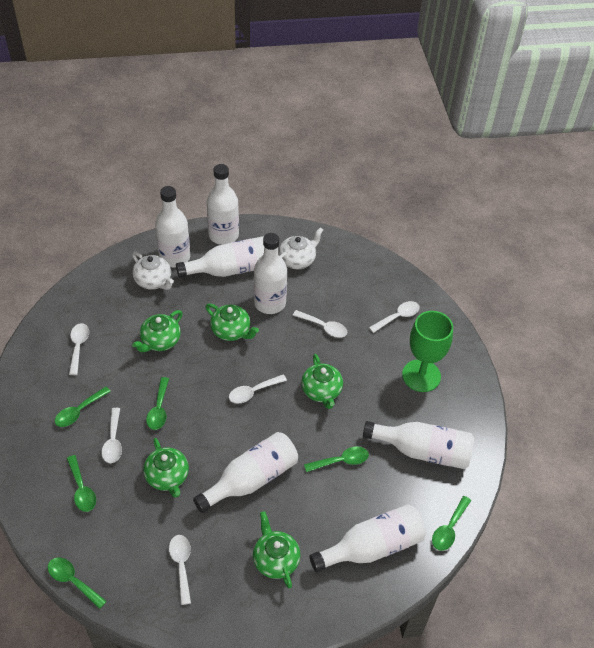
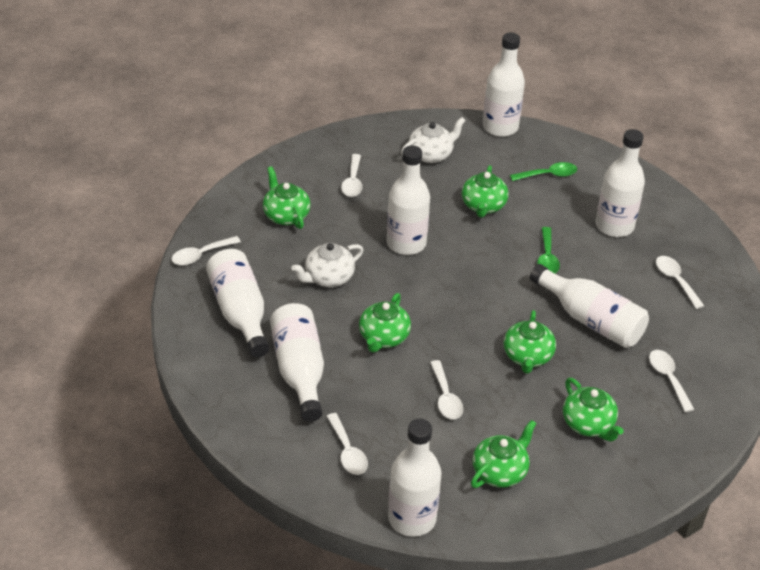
green goblet: [402,311,453,392] = 1 -> none = 0
green spoon: [47,558,107,609] [55,386,111,427] [67,455,96,512] [146,377,169,430] [304,446,369,472] [432,496,471,551] = 6 -> [510,162,577,181] [537,227,560,274] = 2
green teapot: [132,310,183,352] [143,438,189,498] [205,304,259,341] [253,511,301,588] [301,354,343,409] = 5 -> [263,166,311,229] [359,293,411,353] [462,165,508,218] [471,420,537,488] [504,310,556,374] [563,378,624,442] = 6

